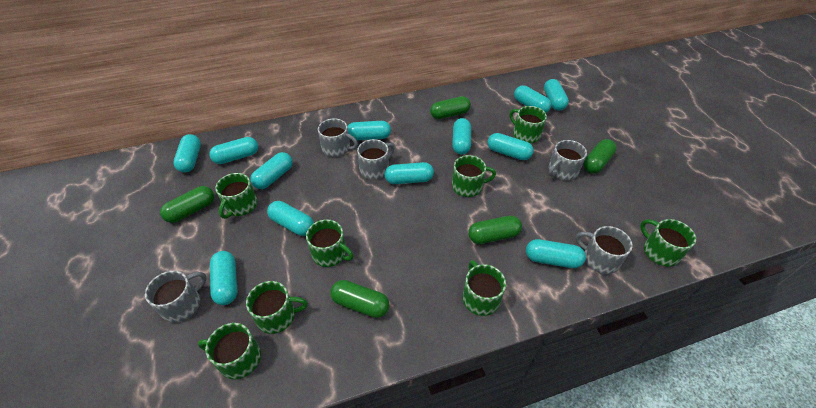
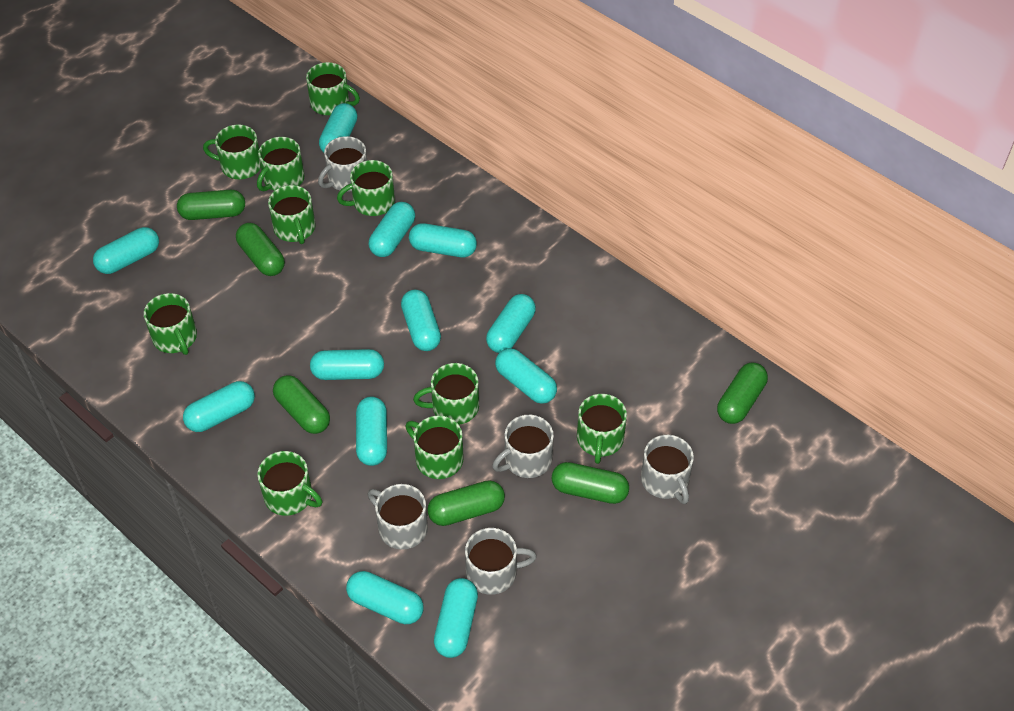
green capsule: [160,186,214,223] [330,280,389,318] [430,96,471,119] [468,216,522,244] [584,139,617,173] = 5 -> [177,190,245,220] [236,223,285,276] [273,375,330,434] [427,480,505,526] [551,462,629,504] [717,362,768,424] = 6
green mug: [198,323,261,380] [215,173,258,219] [246,281,308,334] [306,220,354,267] [452,155,496,197] [463,260,506,316] [510,106,547,143] [640,219,696,267] = 8 -> [144,293,197,355] [203,125,261,179] [257,137,305,191] [257,451,322,516] [268,185,316,244] [306,62,360,115] [337,160,395,216] [405,415,464,479] [413,363,479,425] [577,394,627,464] = 10

